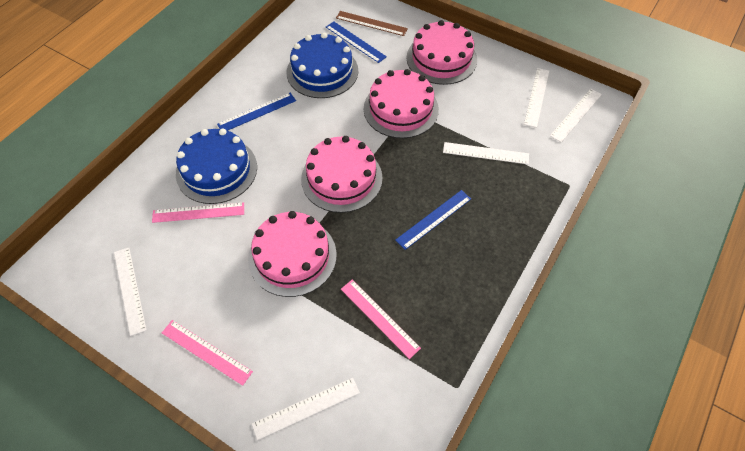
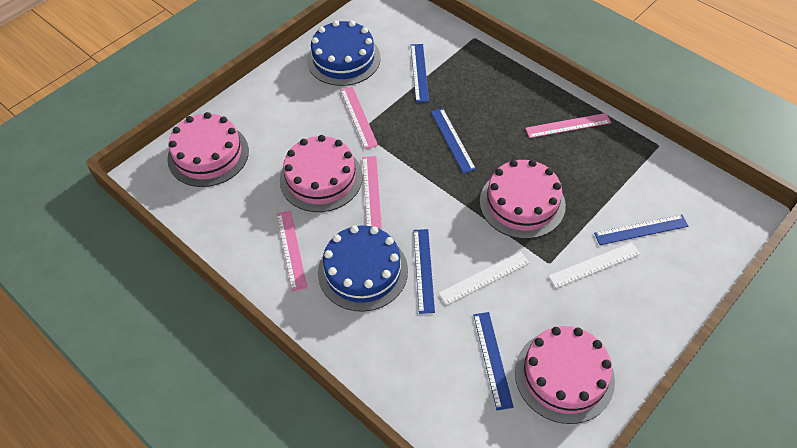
blue ruler: [217,93,296,131] [326,21,387,63] [395,190,471,250] = 3 -> [411,44,429,102] [413,229,435,314] [431,108,476,174] [474,312,514,410] [594,215,689,245] = 5
brown ruler: [336,11,408,36] = 1 -> none = 0
pink ruler: [152,202,244,223] [162,320,253,386] [341,280,421,359] = 3 -> [277,211,307,292] [340,87,378,149] [362,156,382,229] [525,113,611,138] = 4
white ruler: [114,248,147,336] [252,378,360,440] [443,142,529,164] [524,68,549,128] [550,89,602,142] = 5 -> [439,252,529,305] [548,242,640,288] = 2

